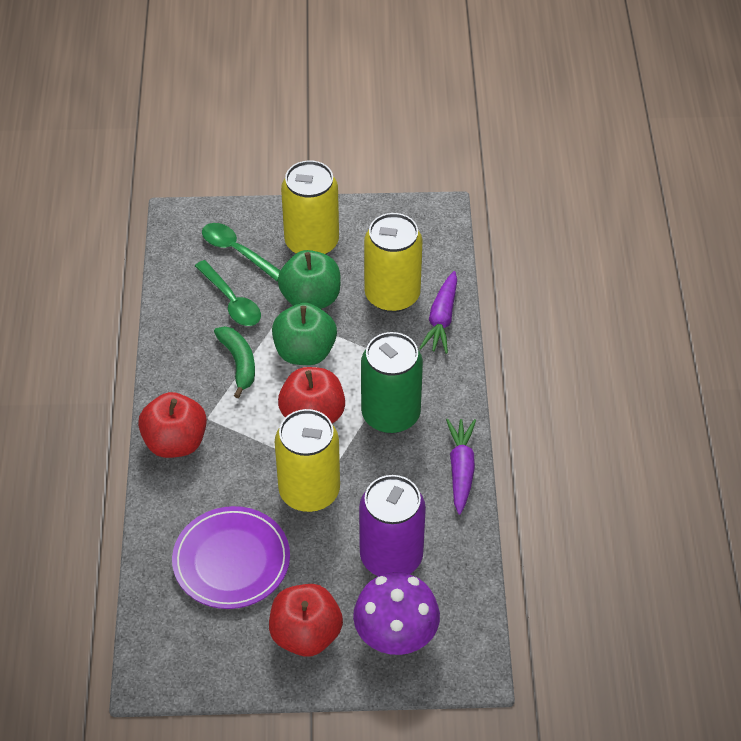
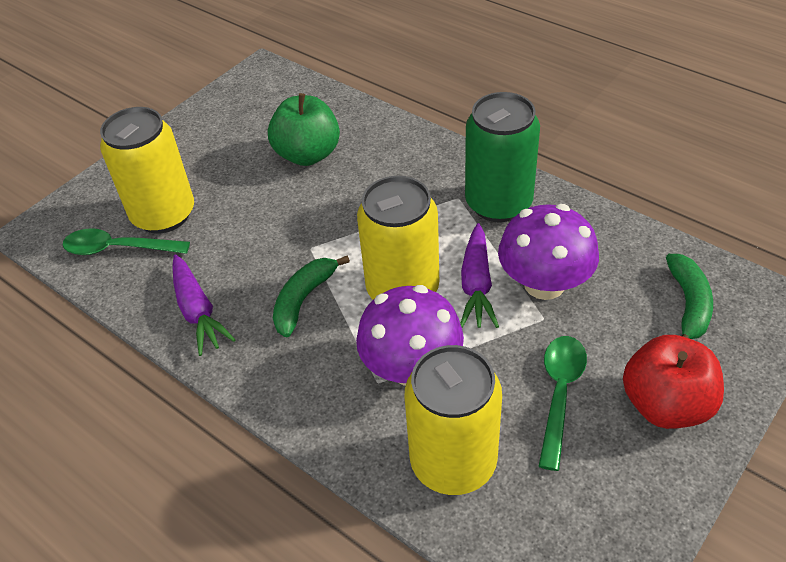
green apple: [272,303,337,365] [278,250,341,309] = 2 -> [268,93,340,166] = 1
green banana: [214,326,255,398] = 1 -> [273,256,350,337] [666,254,713,339] = 2
purple can: [359,475,426,576] = 1 -> none = 0
purple mushroom: [353,572,440,655] = 1 -> [356,285,464,386] [498,204,599,300] = 2
purple plate: [172,506,290,609] = 1 -> none = 0
red apple: [138,392,207,458] [269,584,343,657] [278,367,345,424] = 3 -> [623,335,724,429] = 1

